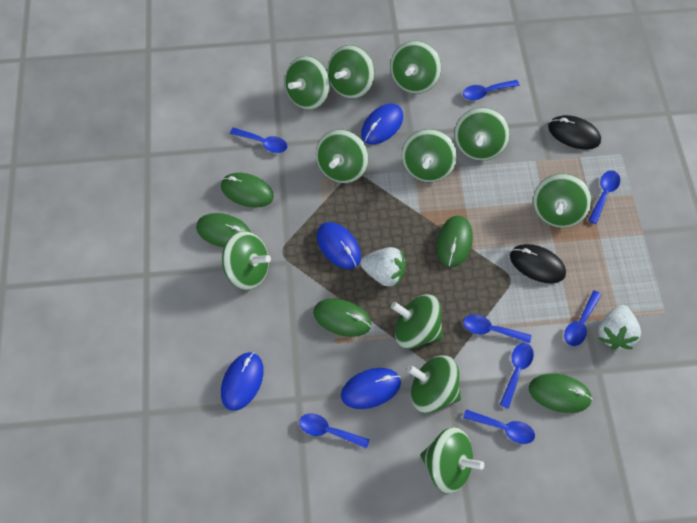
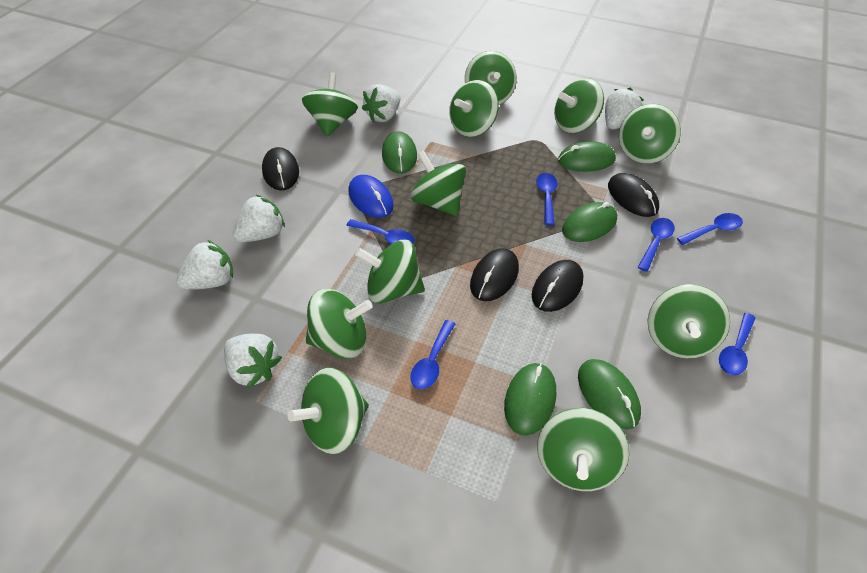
black mouse: [510,244,566,283] [548,115,601,149] = 2 -> [262,147,299,190] [470,248,519,301] [532,260,583,312] [608,173,659,217] = 4
blue mouse: [221,352,264,411] [317,222,361,269] [341,368,401,409] [361,104,403,144] = 4 -> [348,175,394,218] = 1
blue spoon: [230,127,288,153] [299,413,370,449] [463,80,520,100] [463,314,531,344] [463,409,535,444] [500,343,534,408] [564,290,601,346] [588,170,620,224] = 8 -> [346,219,415,244] [410,320,455,389] [536,173,557,225] [638,218,675,272] [677,213,743,245] [719,313,755,375] = 6
white strawberry: [360,247,406,287] [598,305,641,350] = 2 -> [176,240,233,290] [224,334,282,388] [233,195,285,242] [362,84,400,122] [605,88,644,129] = 5

